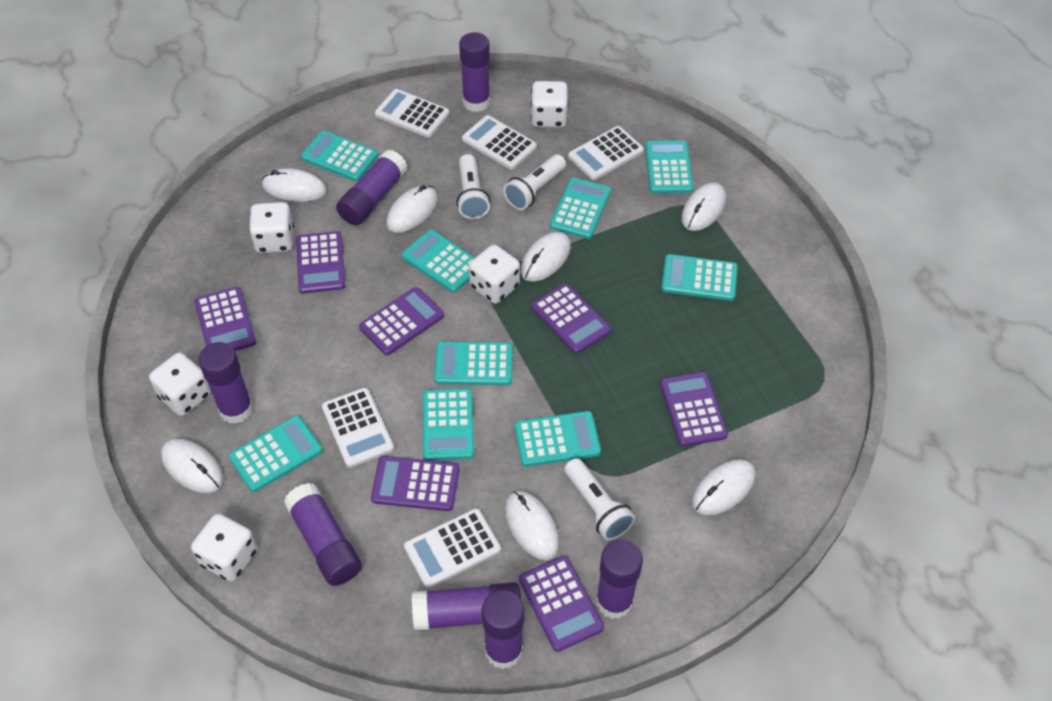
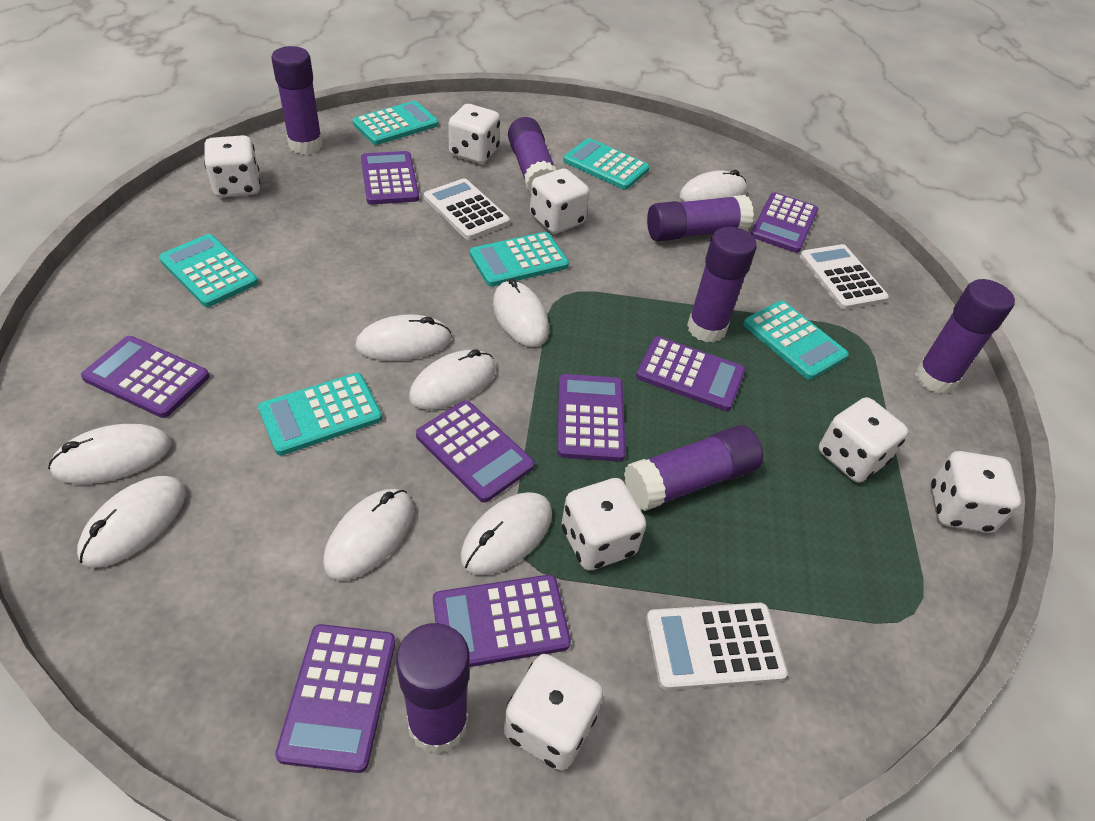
purple calculator: [194,287,256,351] [296,231,345,294] [359,287,444,355] [371,456,460,511] [519,556,604,652] [531,283,611,354] [660,372,728,447] = 7 -> [81,336,210,418] [275,624,396,773] [361,151,419,205] [416,400,535,503] [433,575,571,667] [557,374,626,462] [636,336,745,411] [751,192,818,253] = 8
turquoise calculator: [229,415,323,492] [301,131,378,181] [402,229,475,293] [423,388,474,460] [434,342,513,385] [515,411,601,467] [550,178,611,239] [645,141,693,193] [661,254,738,301] = 9 -> [159,234,258,307] [258,373,382,455] [353,101,439,145] [470,232,569,287] [563,138,650,190] [743,301,849,380] = 6
white calculator: [322,388,394,468] [375,89,449,138] [404,508,501,588] [462,115,537,170] [568,126,644,180] = 5 -> [424,178,510,240] [646,603,788,691] [800,244,889,310] = 3
white dice: [149,352,211,416] [191,514,257,582] [249,202,294,253] [469,245,520,304] [531,81,568,128] = 5 -> [204,135,261,197] [448,104,500,164] [504,654,603,770] [530,168,590,234] [562,478,646,571] [819,397,908,483] [930,451,1021,533] = 7
white flashlight: [457,154,490,219] [503,154,566,210] [564,458,635,541] = 3 -> none = 0
white mouse: [161,439,224,493] [262,168,327,202] [386,185,438,233] [505,491,559,560] [521,232,571,282] [681,182,726,231] [692,459,756,515] = 7 -> [48,424,172,484] [77,476,186,568] [323,489,414,581] [355,314,451,361] [409,349,496,410] [460,492,552,575] [493,279,549,347] [679,170,747,202] = 8

